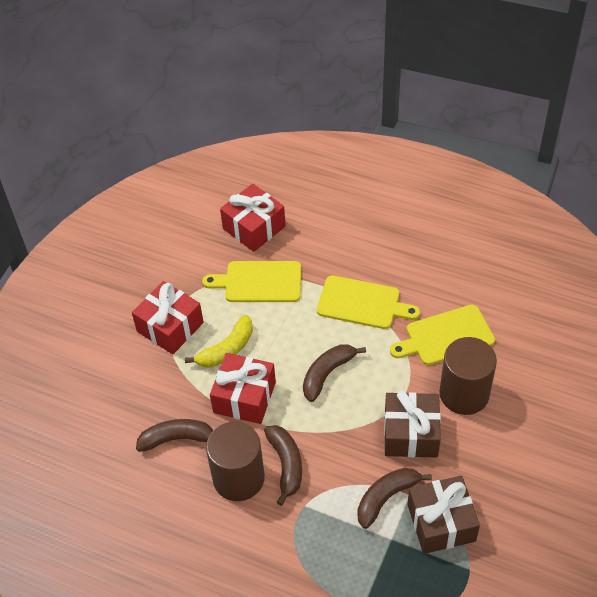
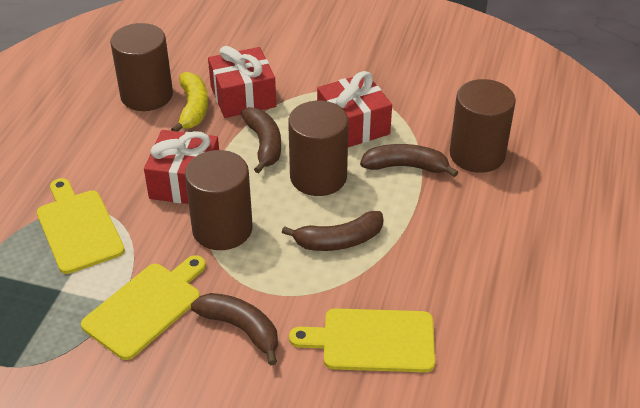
brown cylinder: [206,422,265,501] [439,337,497,415] = 2 -> [110,23,173,111] [185,150,253,250] [288,101,349,196] [450,79,516,173] = 4
brown gift: [384,390,441,458] [408,476,480,554] = 2 -> none = 0

